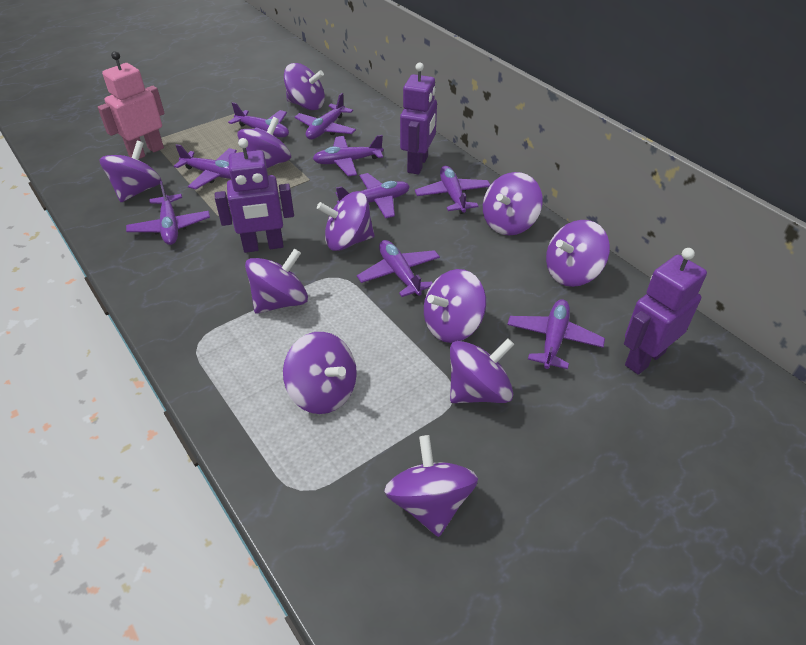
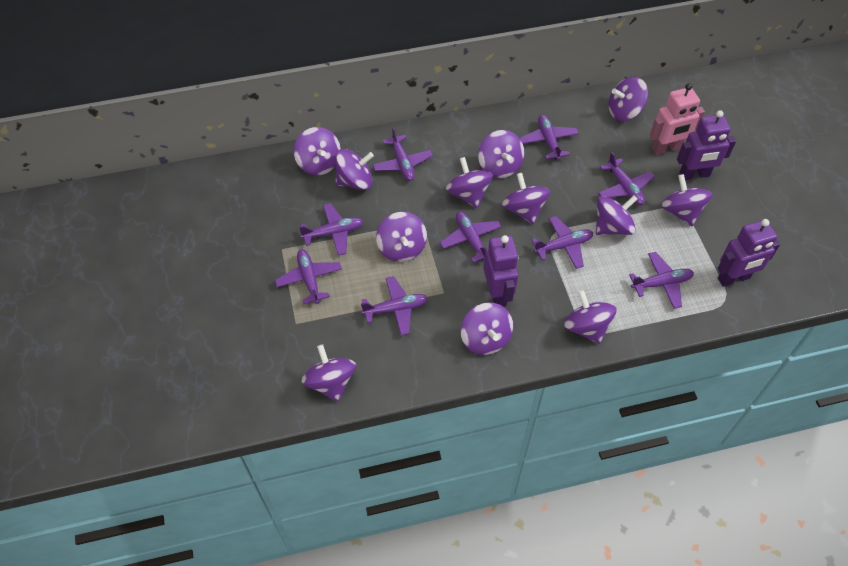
purple spinning top: [99,141,161,202] [237,117,291,168] [245,249,308,314] [283,332,357,414] [284,63,325,110] [317,191,375,251] [384,435,478,537] [424,269,486,343] [450,338,514,403] [483,172,543,236] [546,220,610,287] = 11 -> [294,127,341,175] [301,344,356,402] [335,149,374,190] [376,212,427,262] [446,157,493,208] [461,303,513,355] [478,130,524,178] [502,173,550,224] [564,290,616,344] [596,195,637,235] [608,77,648,121] [661,174,712,226] = 12

